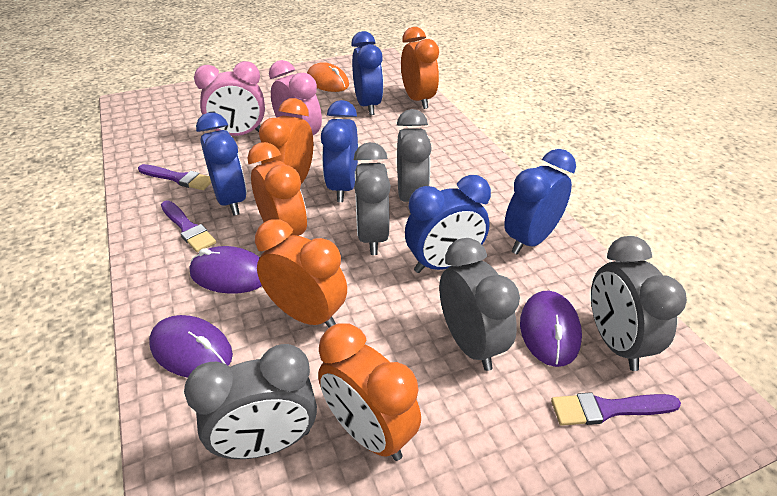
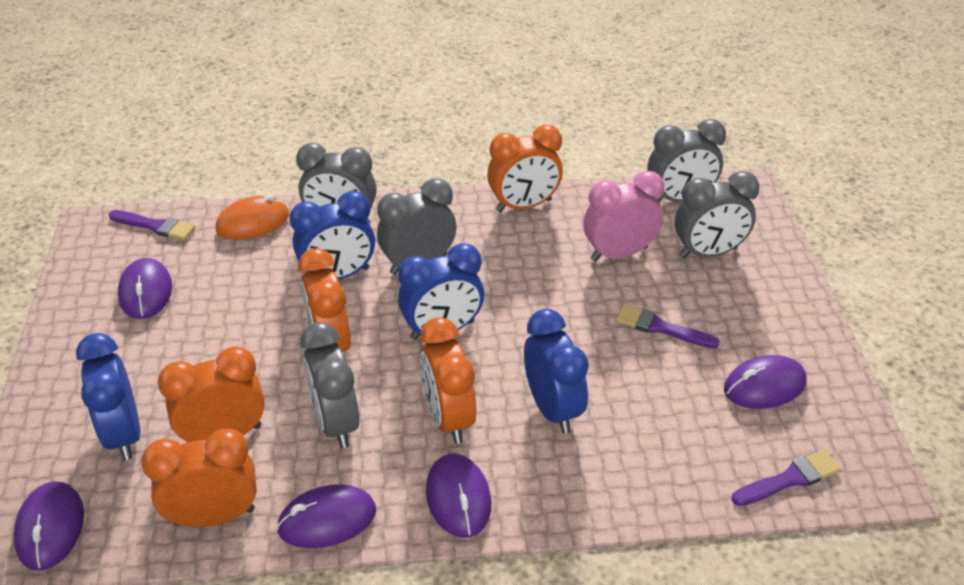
blue clock: [196,112,247,216] [321,100,358,202] [351,31,384,115] [405,175,491,273] [504,149,576,254] = 5 -> [76,333,140,460] [289,191,375,279] [398,243,484,340] [524,309,589,434] = 4
pink clock: [194,61,265,136] [269,60,322,146] = 2 -> [584,171,664,262] = 1
purple mouse: [149,315,233,378] [190,246,262,294] [520,290,582,367] = 3 -> [13,481,84,570] [118,258,172,319] [276,484,376,548] [426,453,491,538] [724,355,806,409] = 5

